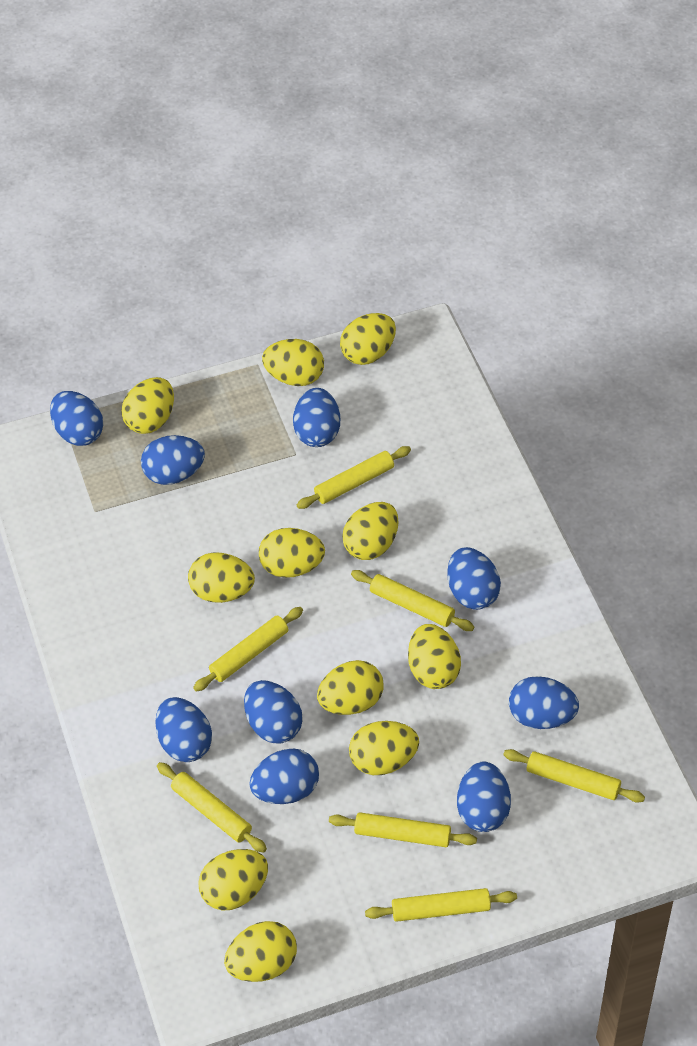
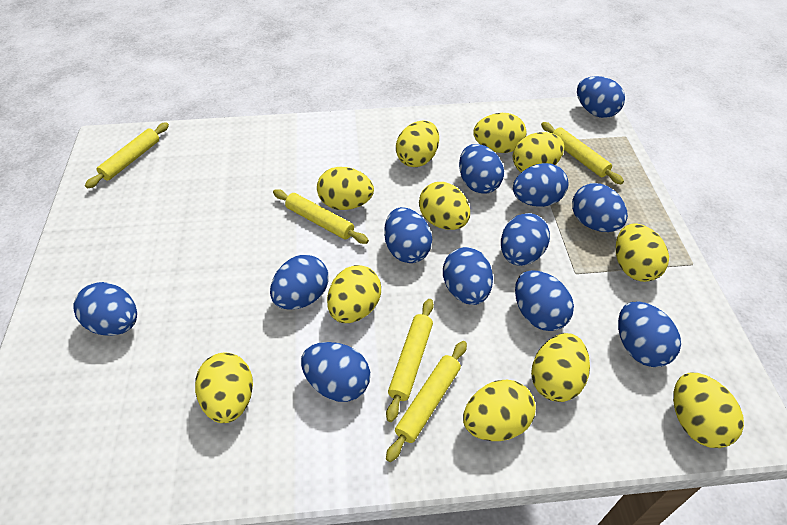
blue egg: [50,391,103,446] [141,435,205,485] [155,697,212,762] [244,680,303,744] [249,749,319,804] [293,388,340,447] [447,547,501,610] [457,761,511,832] [509,676,579,729] = 9 -> [73,282,137,336] [270,255,329,310] [301,342,370,402] [384,207,432,263] [443,247,493,305] [459,144,504,194] [501,213,550,266] [513,163,568,207] [515,270,574,331] [572,183,628,232] [577,76,625,118] [618,301,681,367] = 12
yellow rolling pin: [157,762,267,853] [193,607,303,692] [297,446,411,509] [329,812,477,847] [351,570,474,631] [365,888,517,922] [503,749,645,803] = 7 -> [85,122,169,188] [273,189,369,244] [386,299,434,422] [386,341,467,462] [541,122,624,184] = 5

